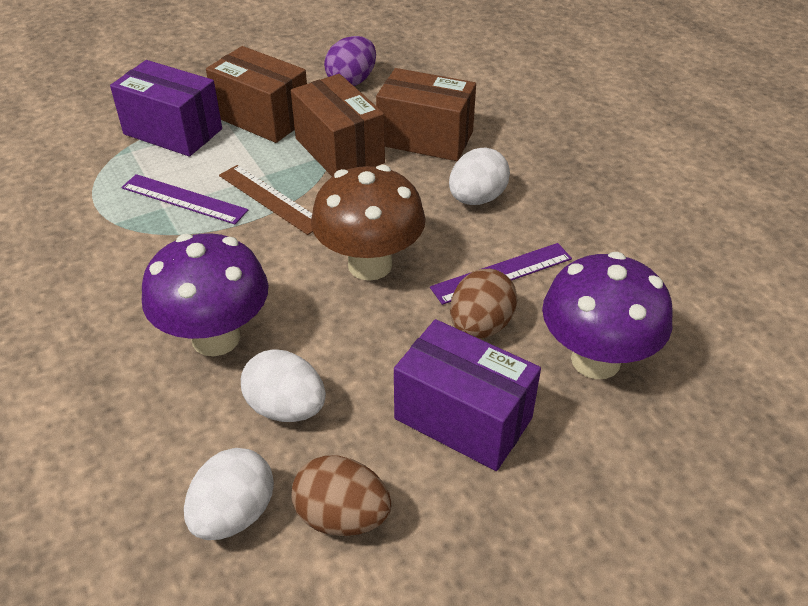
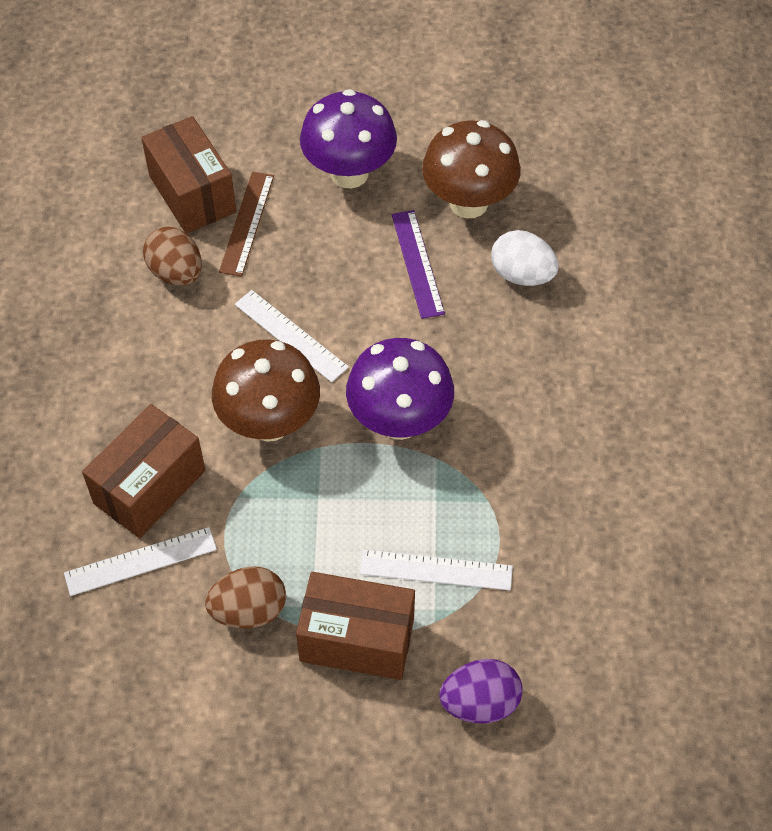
brown mushroom: [311,165,426,281] = 1 -> [212,340,320,442] [422,120,521,218] = 2
purple box: [110,60,222,156] [394,319,541,471] = 2 -> none = 0
purple ruler: [121,174,248,224] [430,243,572,305] = 2 -> [392,210,445,319] = 1
white egg: [184,448,274,540] [241,349,326,422] [449,148,510,205] = 3 -> [491,230,559,286] = 1
white ruler: none = 0 -> [64,527,217,596] [235,290,349,382] [360,550,513,590] = 3

